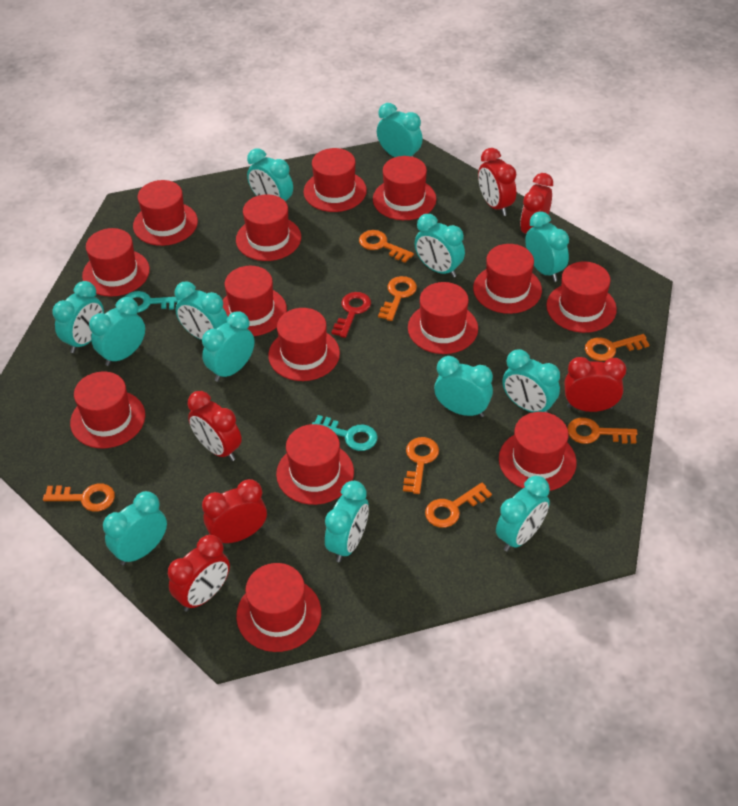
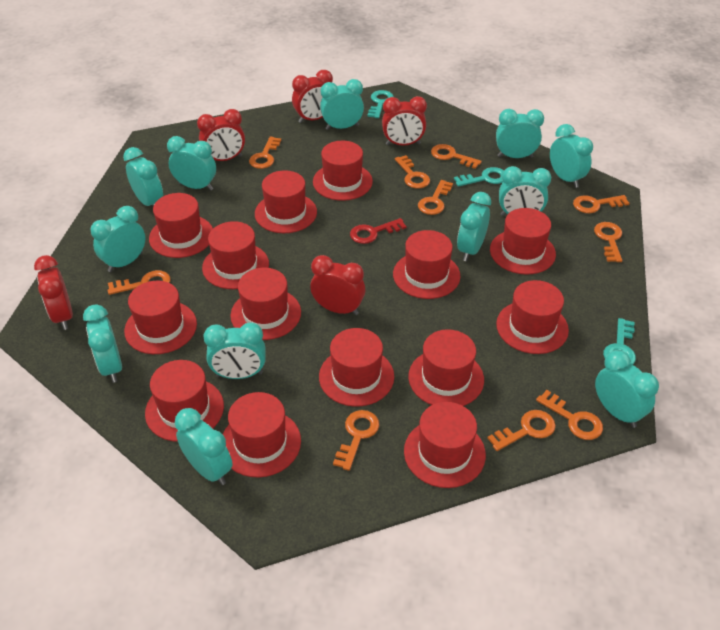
orange key: [43,483,115,512] [359,230,414,263] [378,276,417,321] [403,437,439,494] [425,483,492,528] [567,418,637,444] [585,334,650,361] = 7 -> [108,270,171,295] [249,137,281,169] [333,410,379,471] [395,155,430,189] [418,180,453,215] [431,144,482,169] [487,410,556,451] [536,390,603,440] [573,195,630,213] [594,222,622,262] = 10
red clock: [168,535,230,612] [187,391,242,461] [202,479,267,543] [478,148,516,216] [520,173,553,234] [565,357,626,412] = 6 -> [34,255,73,330] [197,109,245,161] [292,70,333,123] [310,255,365,315] [382,96,427,145] = 5
turquoise clock: [52,281,104,353] [89,297,145,366] [103,491,167,565] [175,281,228,340] [202,311,254,382] [247,148,293,201] [325,481,369,562] [377,103,423,157] [414,214,465,278] [434,356,493,417] [496,476,550,552] [502,349,560,413] [525,211,569,282] = 13 -> [83,304,122,383] [90,206,145,272] [123,147,163,207] [167,136,216,191] [174,408,233,485] [203,322,266,379] [320,79,364,130] [457,192,491,261] [496,109,544,158] [499,166,551,216] [550,124,593,188] [595,350,659,428] = 12
turquoise key: [125,291,179,313] [312,415,378,451] = 2 -> [368,90,394,118] [454,167,504,187] [603,318,636,365] = 3

